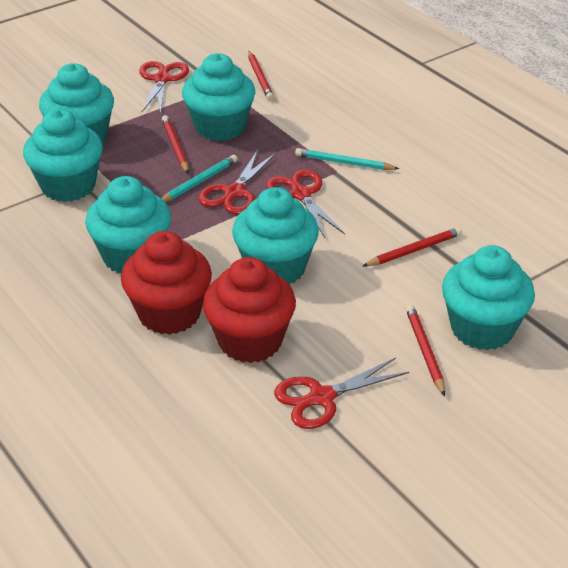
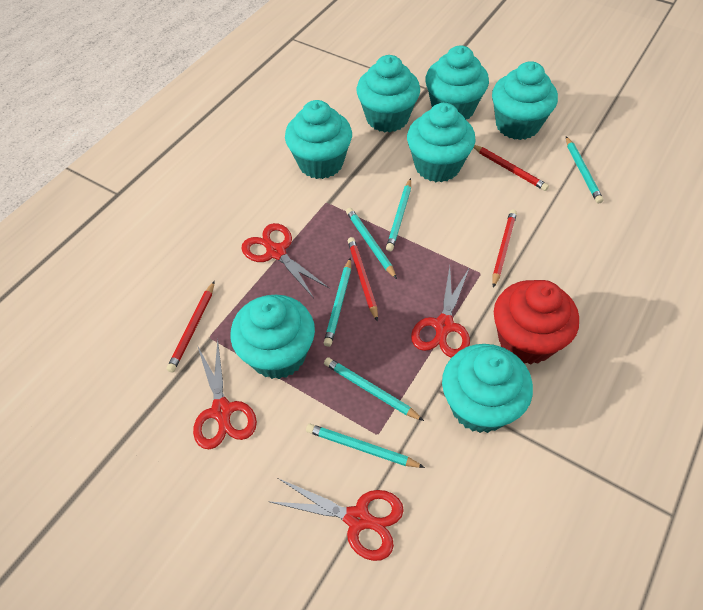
red cupcake: [121,231,212,335] [203,257,296,363] = 2 -> [494,280,579,364] = 1
turquoise cupcake: [23,109,103,202] [39,63,114,143] [85,176,171,273] [182,53,256,141] [232,187,319,285] [442,245,535,350] = 6 -> [230,295,315,379] [285,100,352,179] [357,55,420,132] [407,103,476,182] [425,46,489,120] [442,344,533,433] [492,61,558,140] = 7
turquoise pencil: [161,155,238,202] [295,148,399,170] = 2 -> [306,424,425,468] [324,257,351,347] [324,357,424,421] [346,208,397,279] [386,178,411,251] [566,136,603,203] = 6

